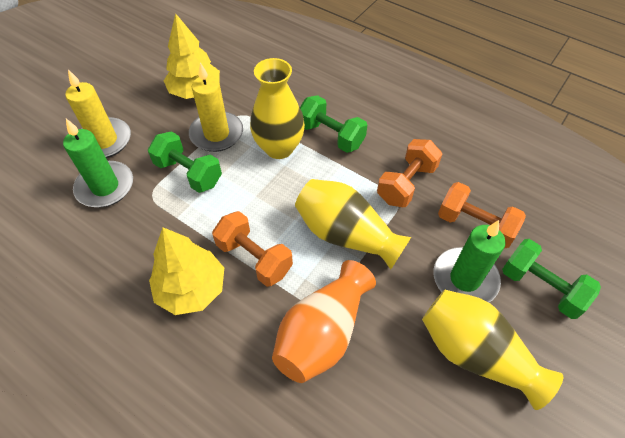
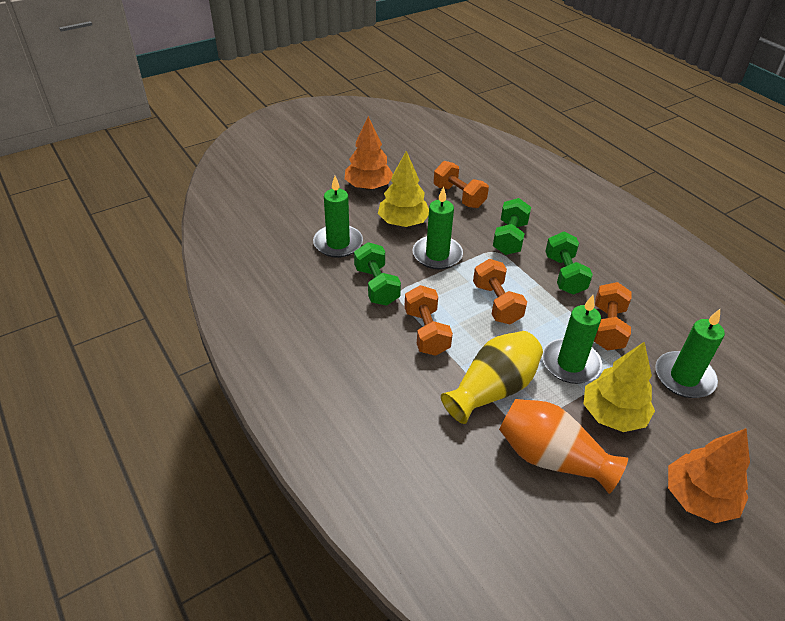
green candle: [63,119,133,207] [434,220,506,303] = 2 -> [313,176,363,258] [412,186,463,269] [542,295,602,384] [655,309,725,398] = 4
orange dumbbell: [212,211,293,287] [377,139,442,207] [438,182,526,249] = 3 -> [404,285,453,356] [433,161,489,208] [473,259,527,324] [594,282,632,351] = 4
orange tree: none = 0 -> [345,116,393,190] [668,428,750,523] = 2
yellow candle: [65,70,131,158] [189,63,243,152] = 2 -> none = 0
yellow vase: [250,58,305,159] [295,179,411,270] [422,290,563,410] = 3 -> [441,331,543,424] = 1

